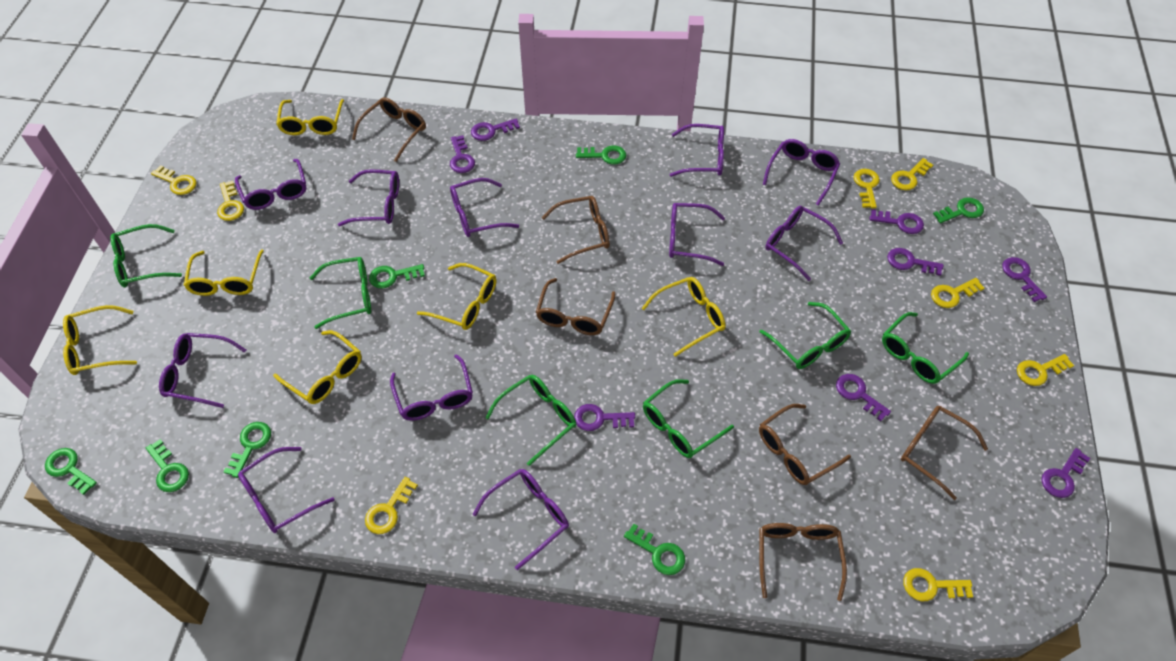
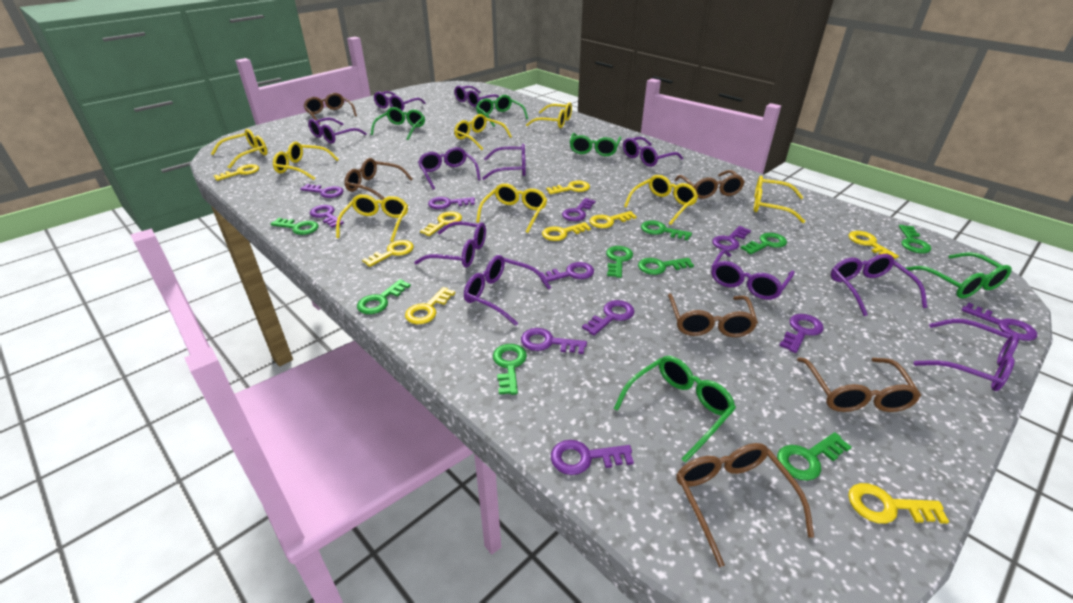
green glasses: [110,224,182,287] [310,257,371,329] [486,375,576,466] [643,379,734,458] [760,302,851,369] [882,312,969,384] = 6 -> [371,107,425,140] [476,95,528,127] [570,133,621,156] [614,356,736,463] [906,252,1012,299] = 5
green key: [45,448,97,495] [146,439,189,492] [224,422,271,478] [369,264,425,288] [576,145,626,165] [624,523,685,575] [933,197,984,223] = 7 -> [271,218,318,235] [357,279,411,314] [493,344,527,395] [606,246,633,278] [638,258,694,275] [641,221,692,240] [741,233,787,254] [777,432,851,481] [899,225,931,253] = 9
purple key: [450,135,475,173] [471,118,520,141] [574,404,635,431] [836,374,891,421] [870,209,924,234] [887,248,943,276] [1002,257,1047,302] [1041,448,1090,498] = 8 -> [300,184,343,198] [310,205,344,228] [428,197,475,209] [521,328,587,354] [541,262,594,282] [551,440,634,475] [562,198,596,221] [582,300,634,336] [712,226,751,251] [779,314,824,353] [962,302,1037,341] = 11
yellow glasses: [63,305,137,375] [183,249,264,296] [273,330,362,404] [276,99,344,135] [417,263,496,330] [642,277,726,357] = 6 -> [211,129,268,168] [273,142,339,180] [336,194,408,242] [454,114,512,150] [476,183,547,233] [526,102,572,128] [624,175,698,225] [754,176,805,223] = 8
yellow key: [151,165,197,195] [217,181,244,221] [365,477,418,534] [854,169,880,209] [891,158,933,190] [903,568,973,601] [931,278,984,308] [1017,354,1074,386] = 8 -> [213,164,259,181] [362,240,414,267] [405,287,455,324] [420,212,462,236] [542,222,591,241] [546,181,590,194] [589,211,637,228] [848,231,899,259] [848,483,949,524] = 9

